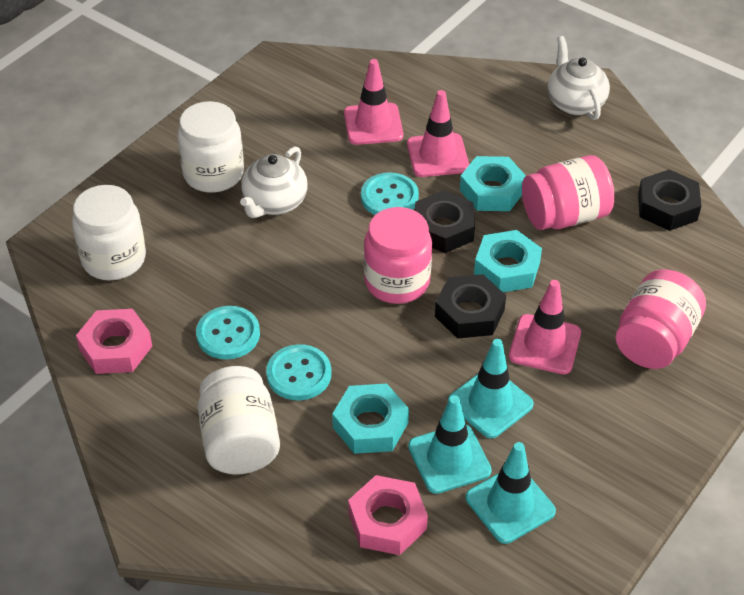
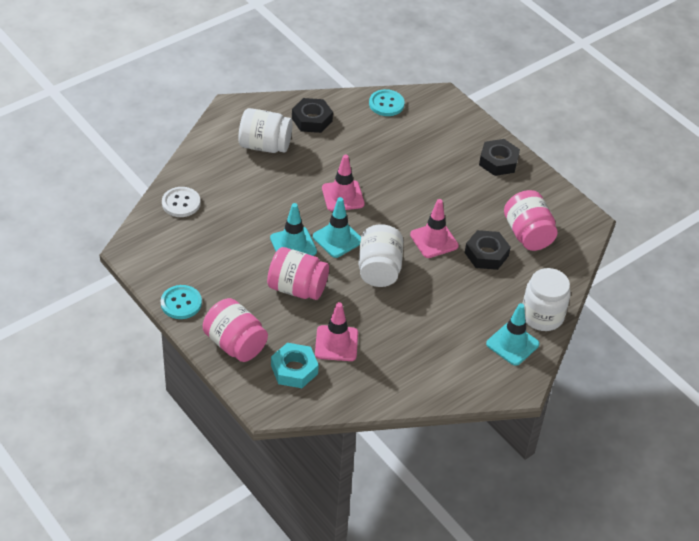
pink nut: [76,309,152,374] [348,475,428,555] = 2 -> none = 0
turquoise button: [196,306,260,359] [266,344,331,400] [361,172,419,215] = 3 -> [161,285,202,319] [369,89,405,116] = 2
turquoise nut: [332,383,409,454] [460,156,526,211] [474,230,542,292] = 3 -> [271,343,319,388] = 1
white button: none = 0 -> [162,187,200,217] = 1
white teapot: [240,146,308,218] [548,36,610,120] = 2 -> none = 0

